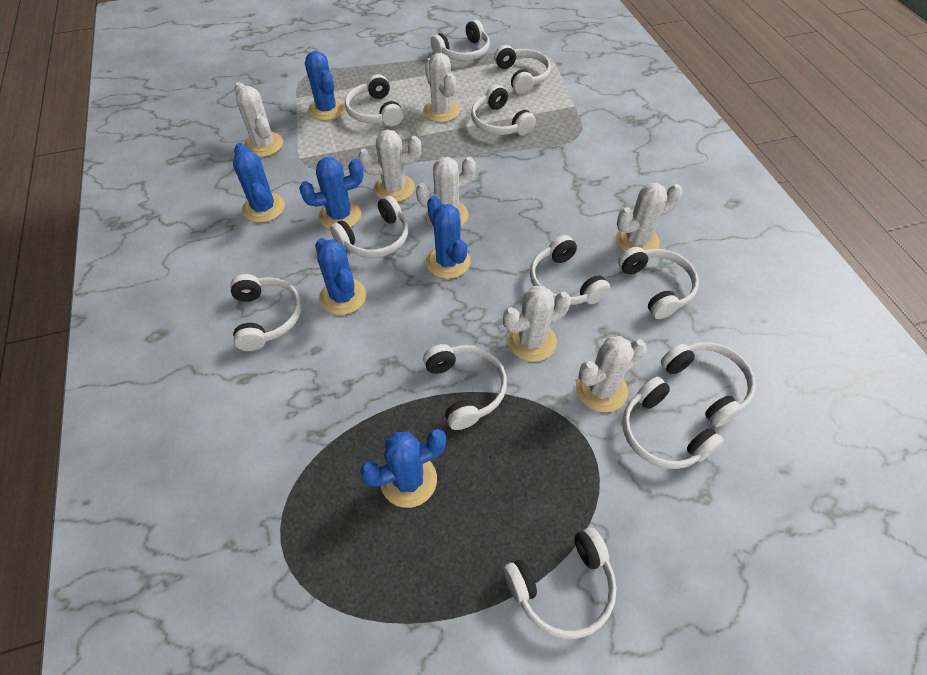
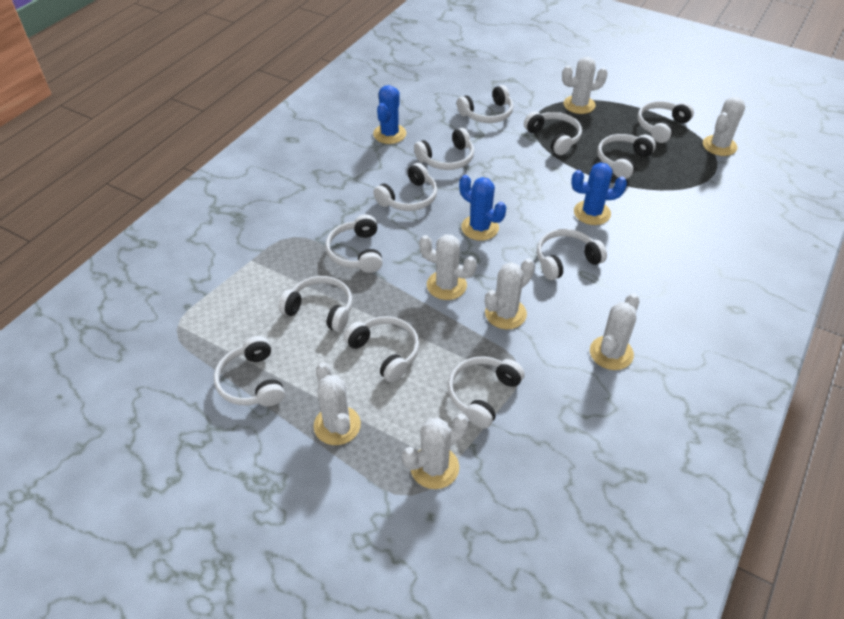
blue cactus: [233,142,285,223] [299,157,364,229] [305,51,345,121] [315,238,366,315] [360,429,446,508] [426,195,471,279] = 6 -> [373,85,406,144] [459,175,506,241] [571,162,627,225] = 3

